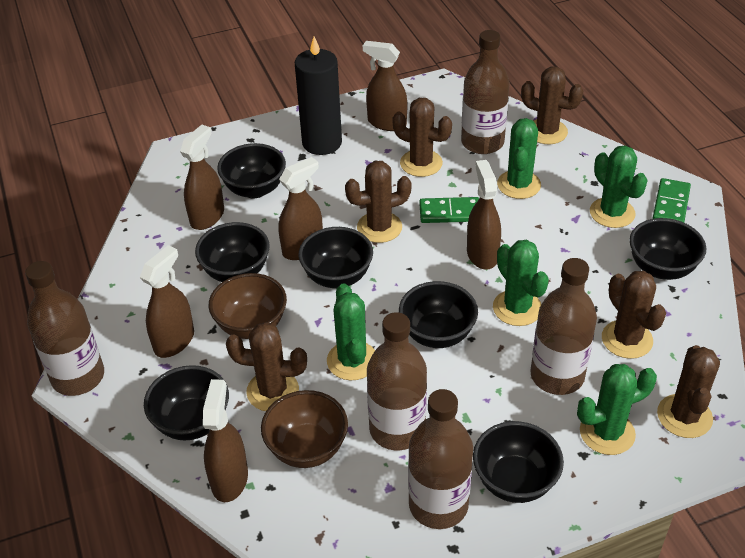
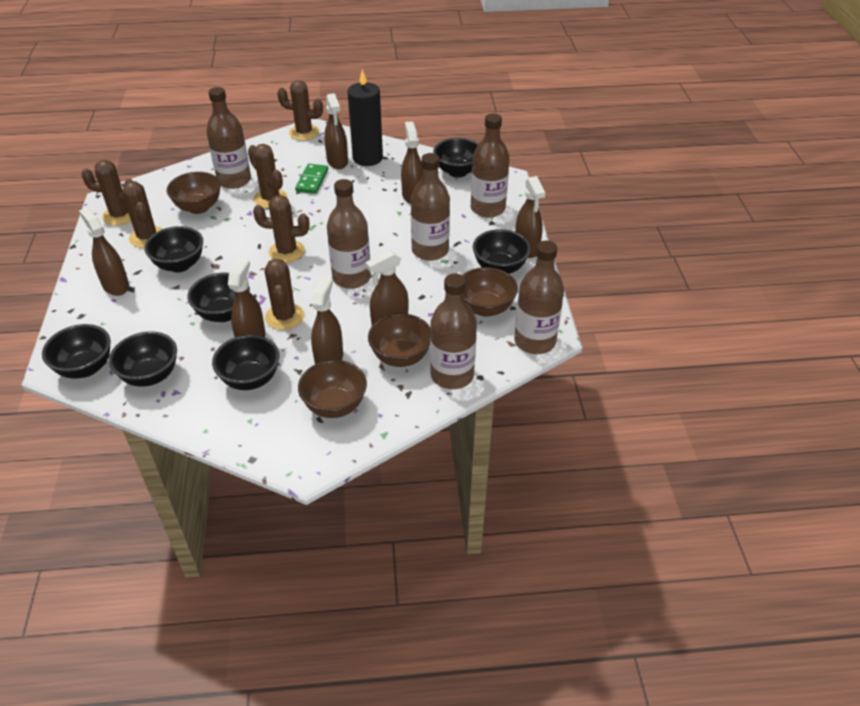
brown bottle: [25,261,104,396] [367,312,427,450] [408,389,473,529] [461,30,510,154] [531,258,597,395] = 5 -> [206,87,251,189] [327,179,371,289] [411,153,450,261] [430,273,477,389] [471,113,510,218] [514,241,564,354] = 6
brown bowl: [209,273,287,339] [261,390,348,468] = 2 -> [167,172,221,214] [298,360,367,418] [368,314,431,367] [462,267,518,317] = 4
brown spray bottle: [140,245,194,358] [180,125,224,230] [203,379,248,502] [279,157,323,260] [363,41,407,131] [467,160,501,269] = 6 -> [79,208,129,296] [228,258,265,337] [311,276,343,364] [324,93,348,169] [365,250,409,325] [401,121,423,204] [515,176,545,258] = 7
green cactus: [327,283,375,381] [493,240,549,326] [497,118,541,199] [577,364,657,455] [590,146,648,228] = 5 -> none = 0
green domino: [419,197,479,223] [652,178,691,222] = 2 -> [295,164,328,194] = 1

